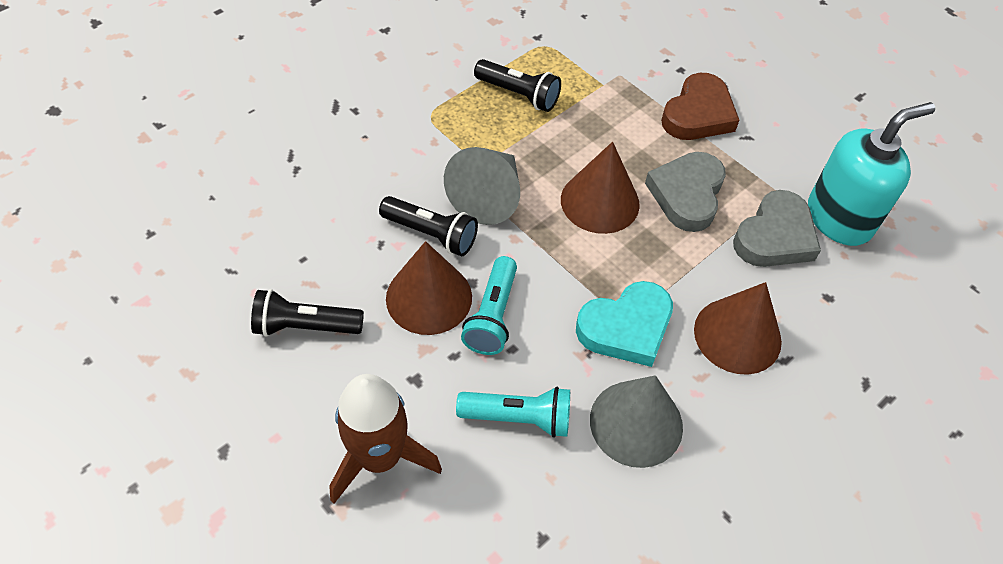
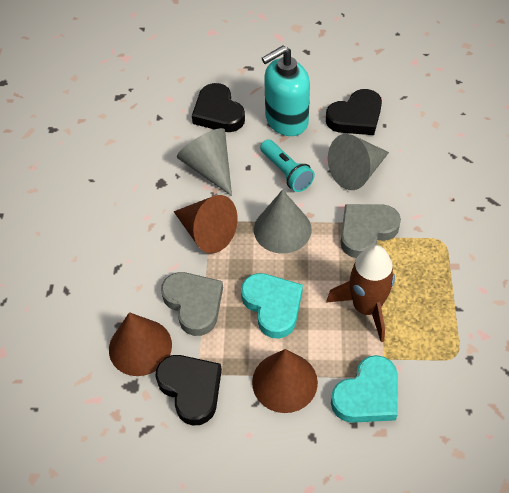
black flashlight: [251,289,364,337] [379,196,478,256] [474,59,561,112] = 3 -> none = 0
black heart: none = 0 -> [155,355,222,425] [192,83,245,132] [326,89,382,135] = 3
brown heart: [661,73,739,140] = 1 -> none = 0
grey cone: [444,147,520,225] [590,375,683,468] = 2 -> [177,128,232,196] [254,190,312,254] [328,134,389,190] = 3
turquoise flashlight: [456,387,570,438] [461,256,517,355] = 2 -> [260,139,315,192] = 1
turquoise heart: [576,281,673,367] = 1 -> [241,273,303,338] [331,355,398,423] = 2

